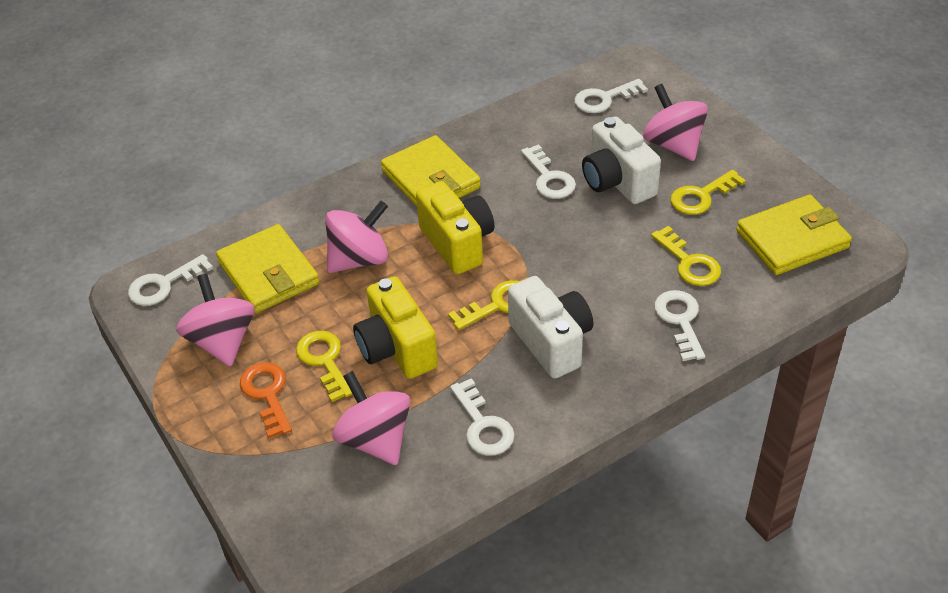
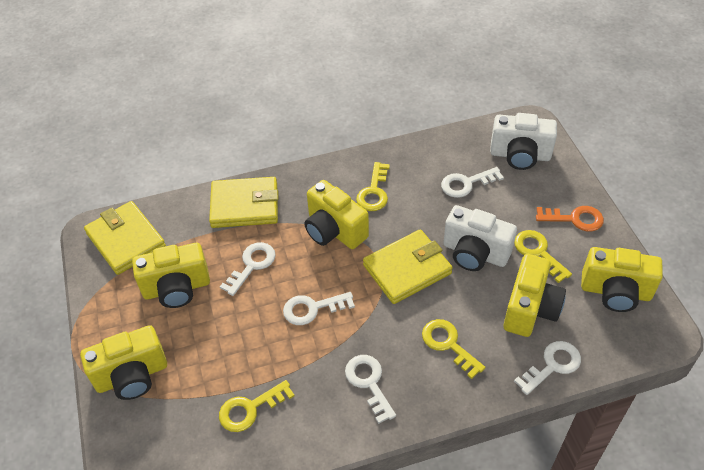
pink spinning top: [176,274,255,367] [325,201,388,273] [332,371,410,465] [643,84,708,161] = 4 -> none = 0
yellow camera: [353,276,438,379] [416,181,494,274] = 2 -> [80,325,167,400] [132,243,210,308] [304,180,369,249] [503,254,566,337] [581,247,663,312] = 5

